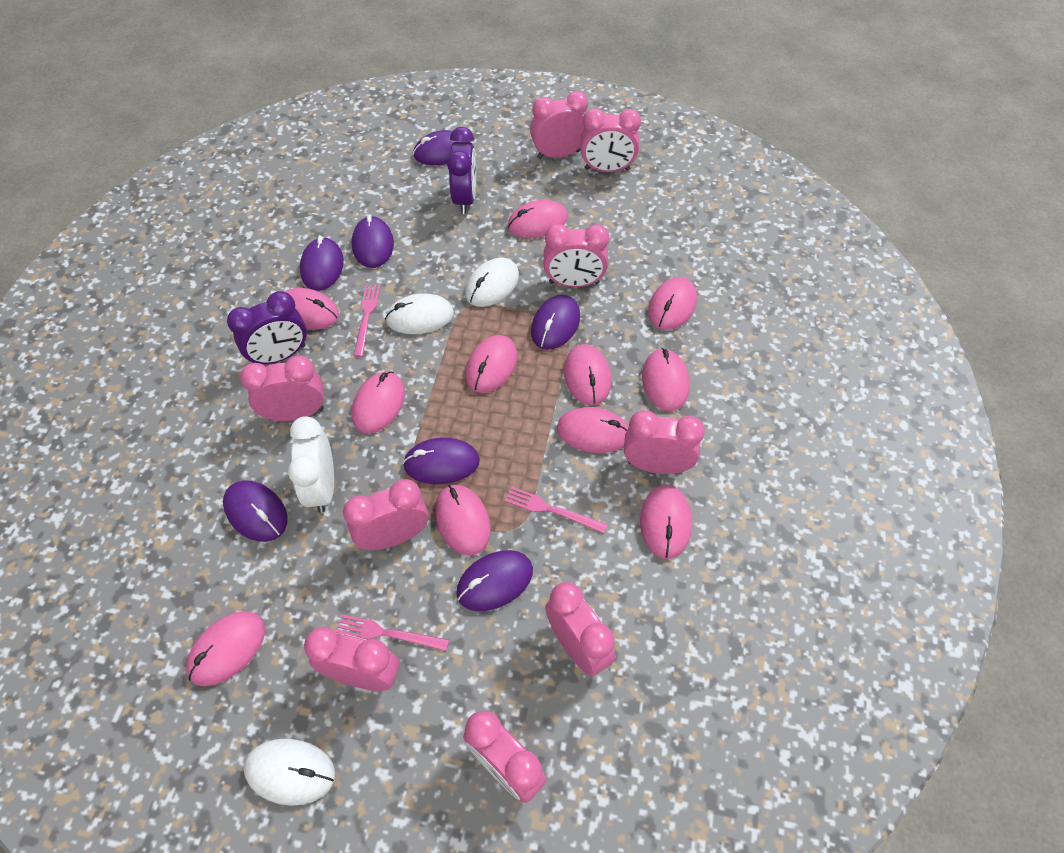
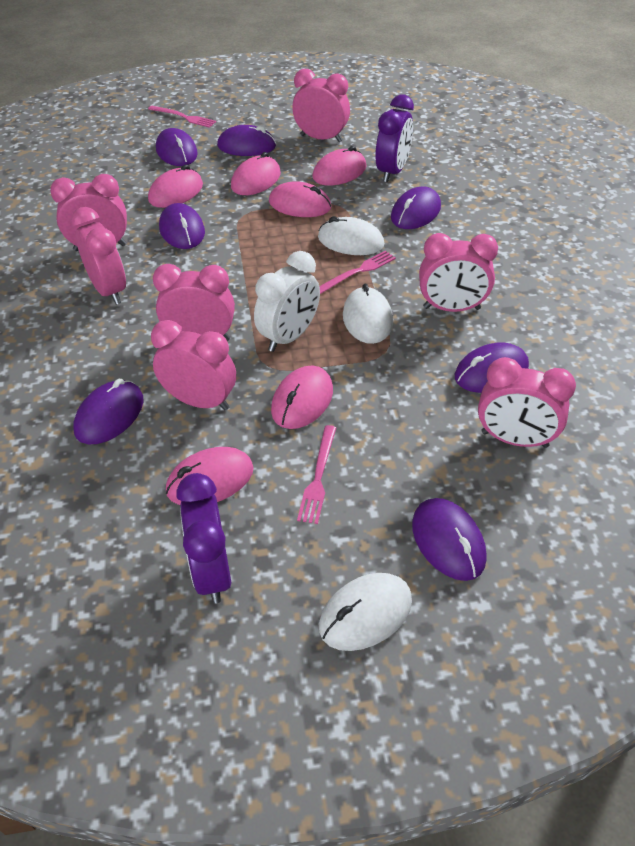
pink clock: [240,356,324,421] [304,627,399,691] [343,479,428,550] [463,711,547,803] [530,91,588,159] [543,224,610,287] [545,582,615,676] [580,108,641,172] [624,410,705,474] = 9 -> [50,174,127,251] [71,207,126,305] [151,320,236,410] [153,264,235,341] [292,69,350,142] [419,233,498,312] [478,357,576,448] = 7
pink mouse: [186,611,265,686] [284,288,339,330] [352,372,405,434] [435,485,491,556] [466,335,517,393] [508,200,568,238] [557,407,629,453] [564,344,612,405] [640,485,692,559] [642,348,690,411] [648,277,697,330] = 11 -> [148,164,203,208] [166,447,254,505] [231,152,281,195] [269,181,331,217] [271,366,333,429] [312,146,367,186] = 6

